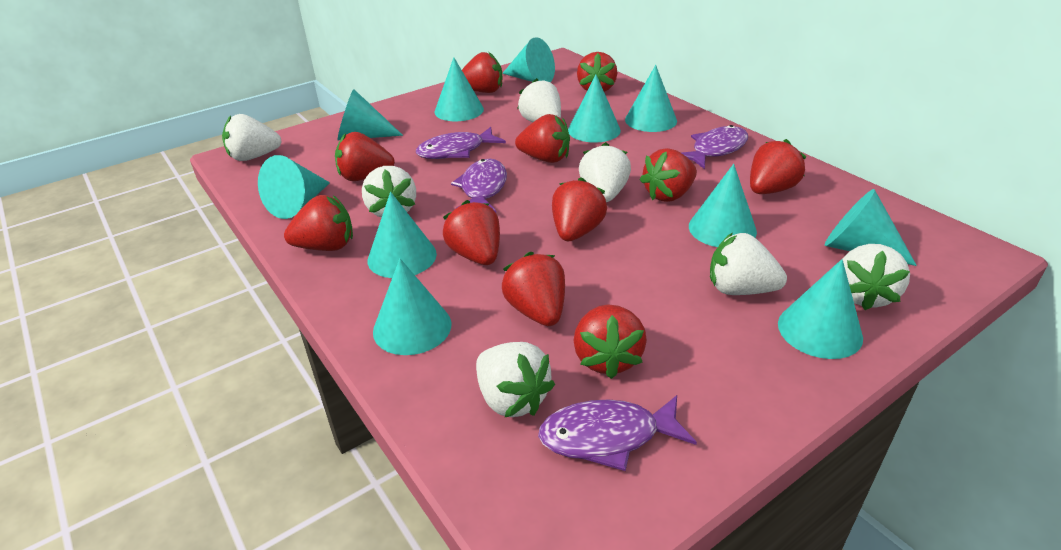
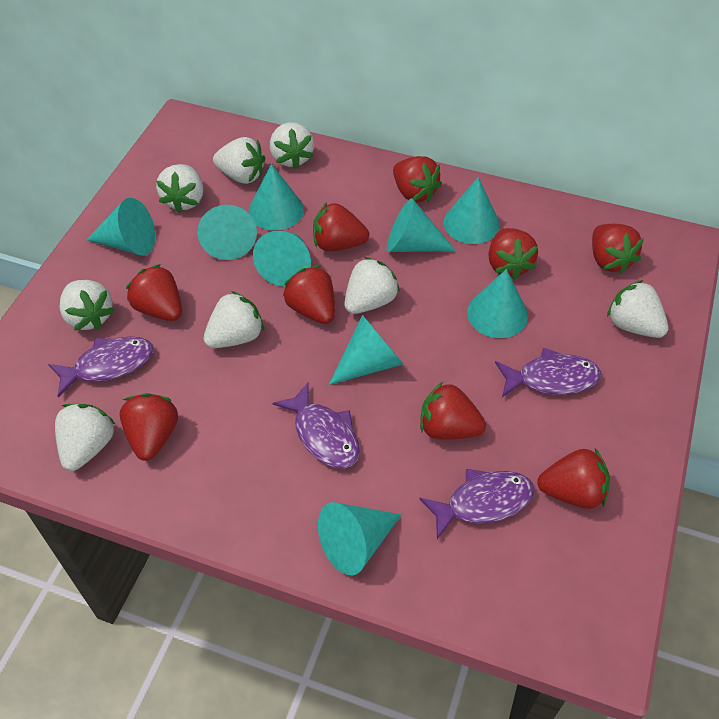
red strawberry: [284,195,353,251] [335,132,395,181] [443,200,500,265] [462,52,503,93] [502,252,565,326] [515,114,570,163] [552,177,607,241] [574,304,647,379] [577,52,617,92] [640,148,697,202] [750,139,807,194] = 11 -> [120,393,178,461] [126,264,182,321] [283,266,335,324] [313,202,369,252] [393,156,442,202] [420,382,486,440] [488,228,538,280] [537,449,610,509] [592,224,644,274] = 9
turquoise cone: [258,155,330,219] [338,89,403,140] [368,192,437,278] [373,259,452,355] [435,58,484,121] [502,37,555,82] [568,75,621,143] [625,65,677,132] [689,164,757,247] [778,259,863,359] [825,189,917,266] = 11 -> [87,198,155,256] [197,205,257,260] [249,164,304,231] [253,231,311,287] [318,502,401,575] [329,315,403,385] [387,198,456,252] [444,177,500,244] [467,269,528,338] = 9
white strawberry: [222,114,282,161] [362,166,416,217] [476,342,555,417] [517,78,561,122] [579,142,631,202] [710,232,787,295] [843,244,910,310] = 7 -> [55,404,116,471] [59,280,115,330] [156,164,203,213] [203,291,264,348] [213,137,265,184] [270,122,314,169] [344,257,400,314] [607,280,668,338] = 8

